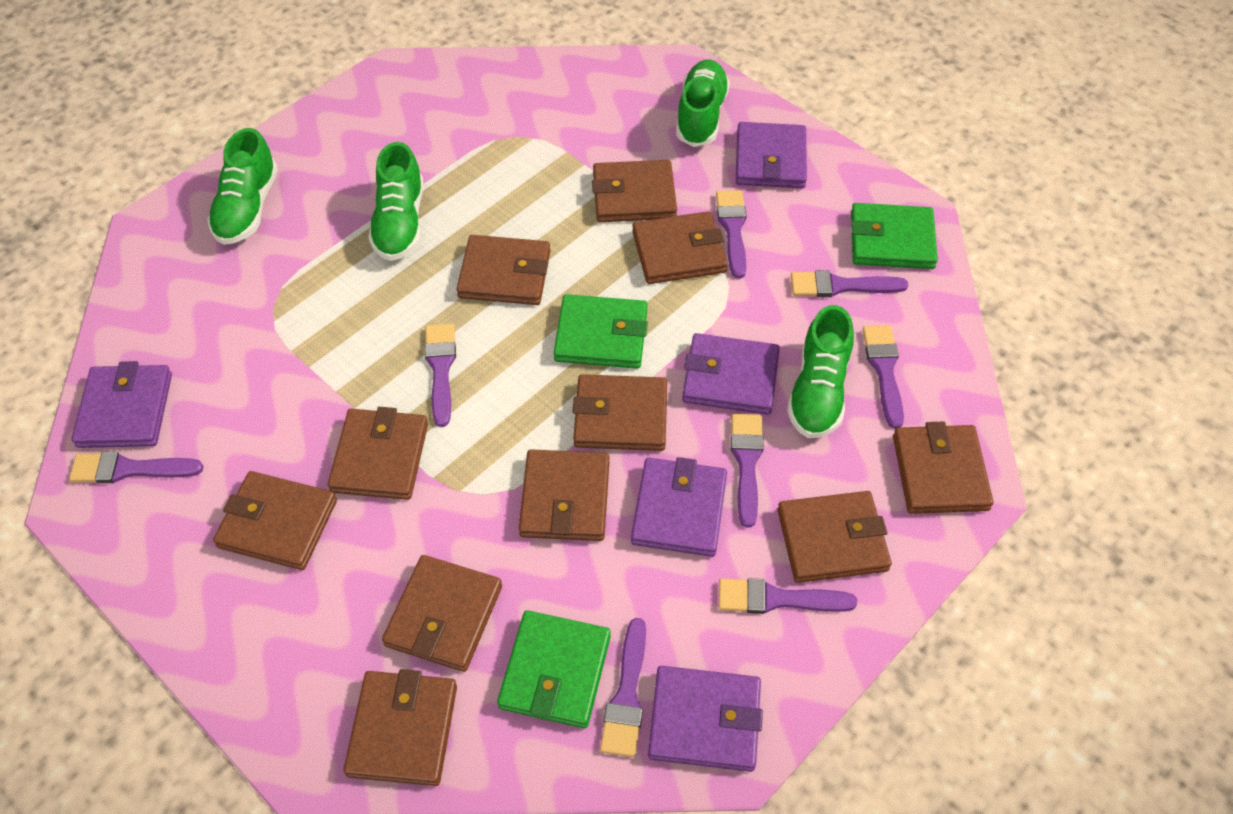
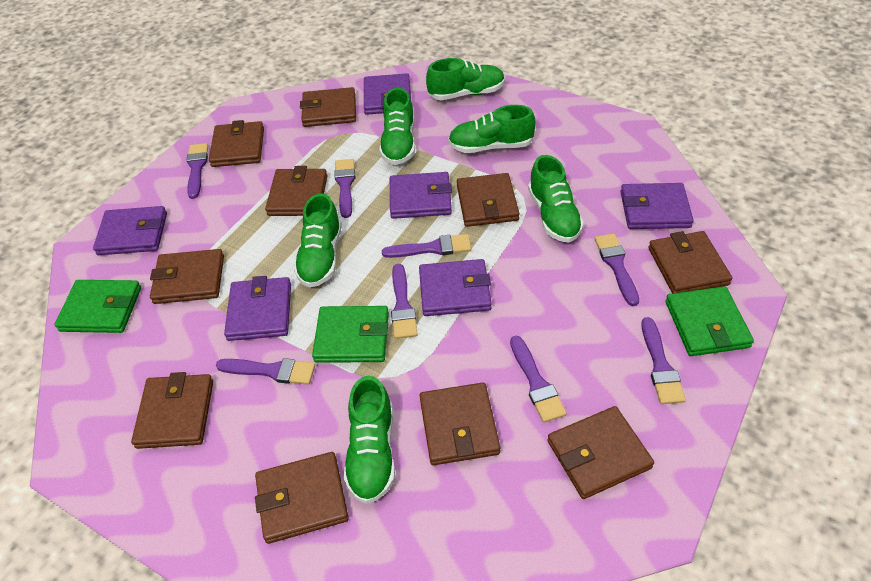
brown wallet: [213,471,337,570] [328,407,428,500] [343,669,457,786] [382,555,502,672] [456,235,550,305] [519,449,609,541] [573,374,667,451] [592,160,677,222] [632,211,728,284] [777,491,892,583] [893,422,994,514] = 11 -> [131,372,213,449] [150,249,224,304] [209,120,264,167] [255,452,349,544] [265,166,327,216] [300,87,356,127] [419,382,500,465] [457,173,520,227] [548,406,654,499] [648,231,732,293] = 10
green shoe: [207,128,278,245] [368,142,423,261] [676,60,730,147] [787,305,854,438] = 4 -> [294,193,342,288] [344,376,395,504] [379,88,415,165] [426,58,505,100] [448,105,536,153] [528,155,584,243] = 6
purple wallet: [72,361,172,448] [631,457,727,557] [648,666,763,772] [682,333,780,415] [736,122,807,188] = 5 -> [93,206,167,255] [224,276,291,341] [364,73,411,115] [390,172,452,219] [419,259,492,316] [620,183,694,229] = 6

